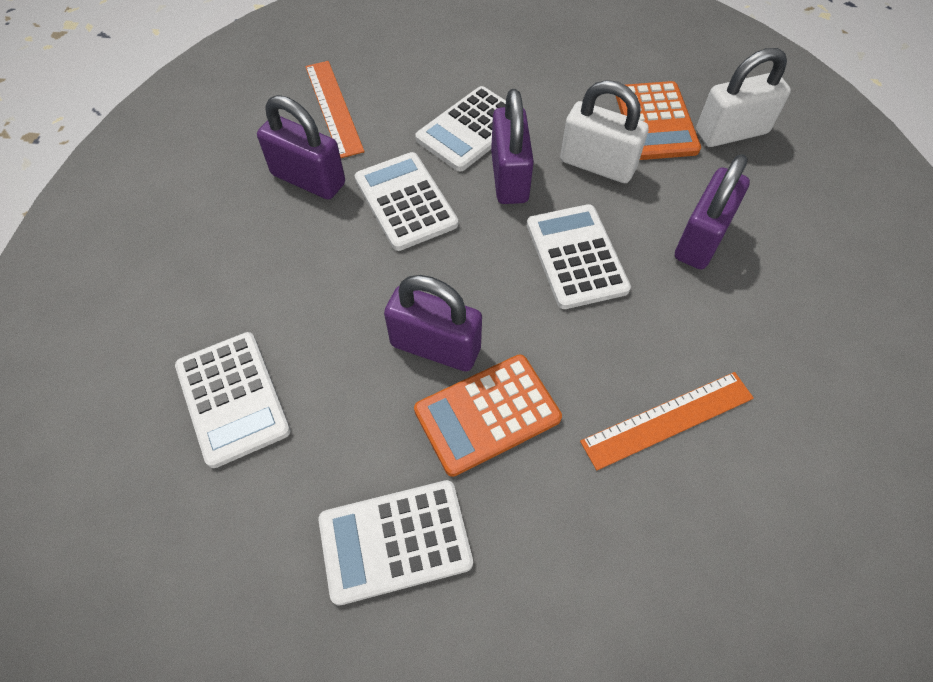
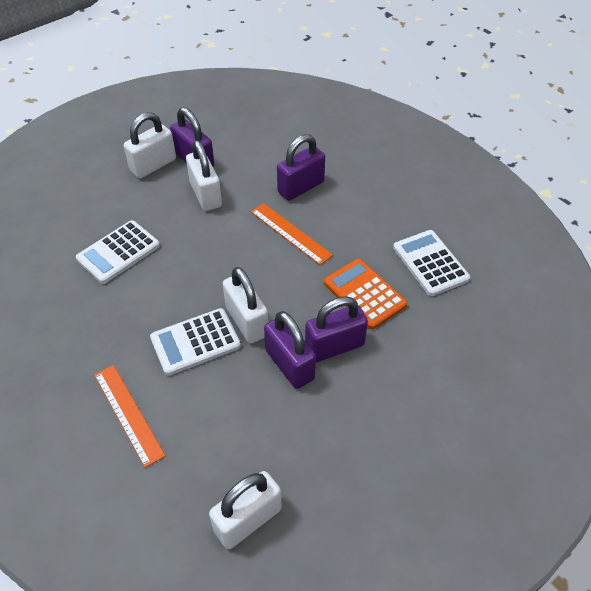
orange calculator: [414,355,562,477] [615,81,701,160] = 2 -> [324,259,407,329] = 1
white calculator: [175,332,291,468] [319,480,473,606] [355,152,458,251] [415,86,506,172] [527,204,631,309] = 5 -> [76,220,160,284] [150,308,241,376] [393,230,470,296] = 3
white padlock: [560,80,649,183] [696,48,791,147] = 2 -> [124,112,176,178] [186,140,222,211] [209,471,282,549] [223,267,268,343] = 4

